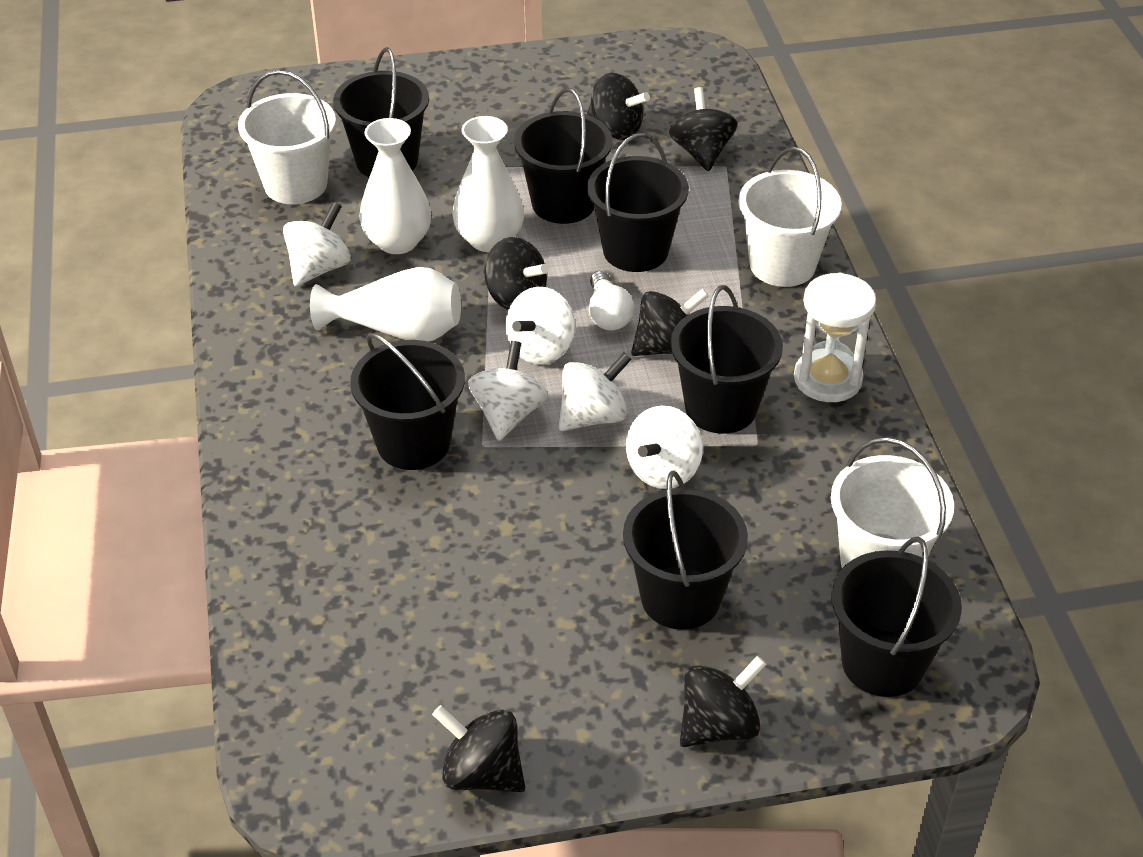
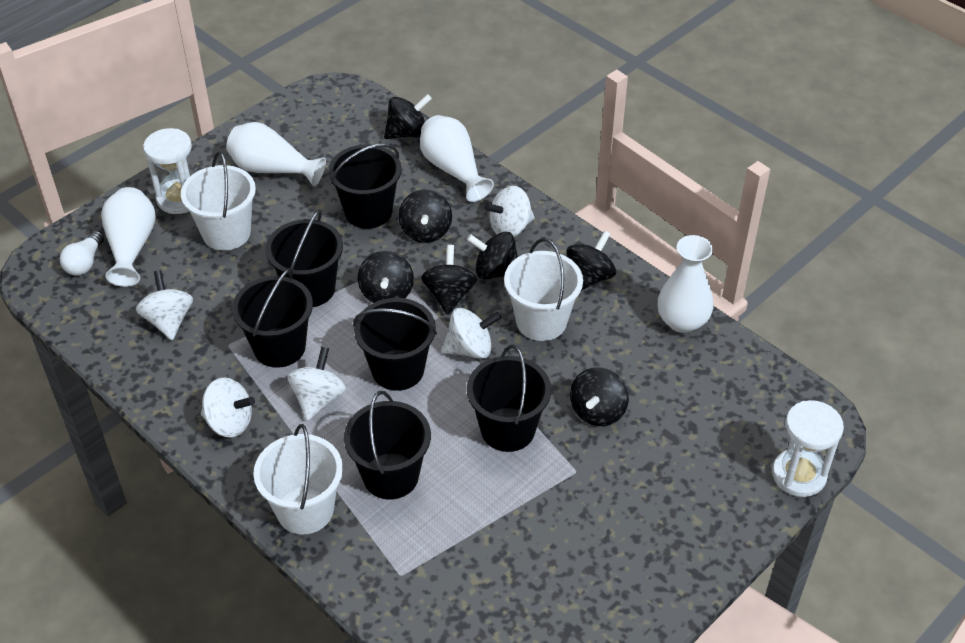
black bucket: [333,47,429,177] [350,333,465,470] [514,88,612,224] [587,133,689,272] [623,470,748,630] [671,285,783,434] [831,537,962,697] = 7 -> [232,268,313,368] [265,209,343,307] [328,144,402,229] [344,391,431,500] [353,298,437,391] [467,345,551,452] = 6
black spinning top: [432,705,525,792] [484,237,549,310] [587,73,650,140] [631,288,709,356] [669,87,738,171] [680,656,766,747] = 6 -> [358,251,414,303] [384,94,432,139] [398,189,452,243] [421,245,477,315] [466,232,518,279] [567,230,616,290] [570,367,629,426] = 7
white hourglass: [794,273,876,402] = 1 -> [143,128,192,214] [772,400,844,497] = 2
white vase: [310,267,461,342] [359,118,431,254] [453,116,524,252] = 3 -> [101,187,156,287] [226,122,326,187] [420,115,494,202] [658,235,714,333] = 4

